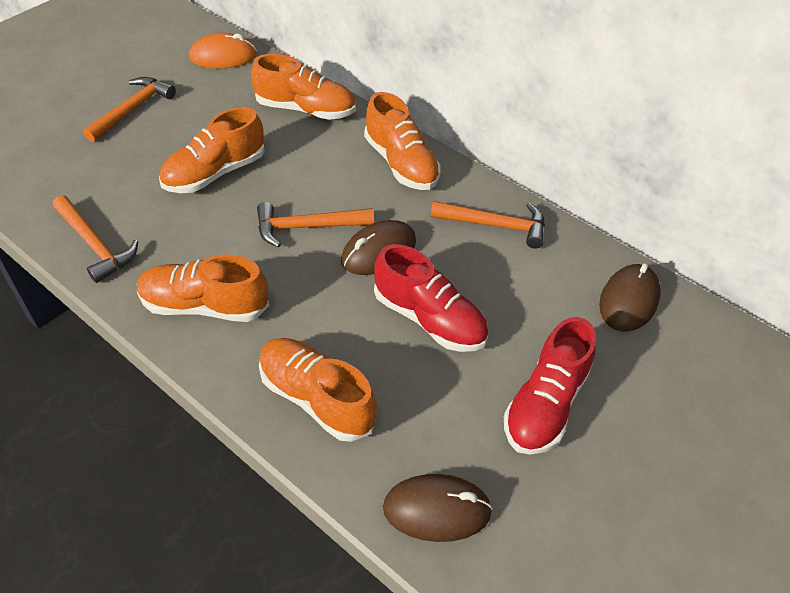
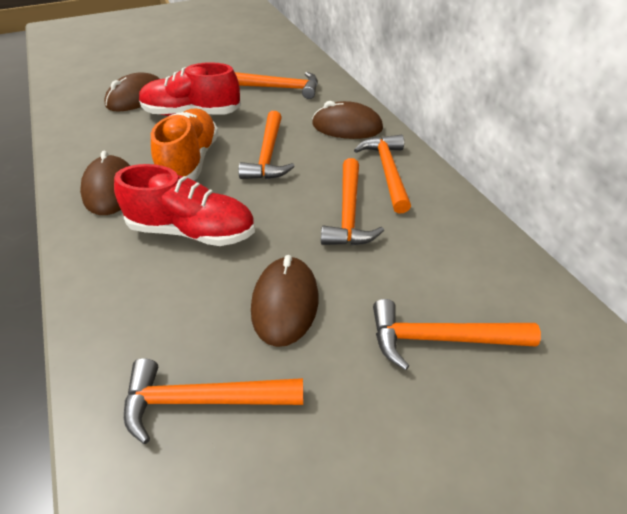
brown mouse: [341,220,416,275] [383,474,493,542] [599,263,661,332] = 3 -> [80,151,130,215] [104,72,160,112] [251,255,319,347] [312,101,383,139] = 4
orange hammer: [53,196,138,283] [83,77,176,142] [257,202,374,247] [430,201,545,249] = 4 -> [124,358,303,444] [235,72,318,99] [238,111,295,179] [321,158,384,245] [354,135,411,214] [373,299,541,370] = 6
orange mouse: [189,33,257,69] = 1 -> none = 0
orange shoe: [137,255,269,322] [159,107,265,193] [251,54,355,120] [259,338,377,442] [364,92,440,190] = 5 -> [151,109,219,180] = 1

